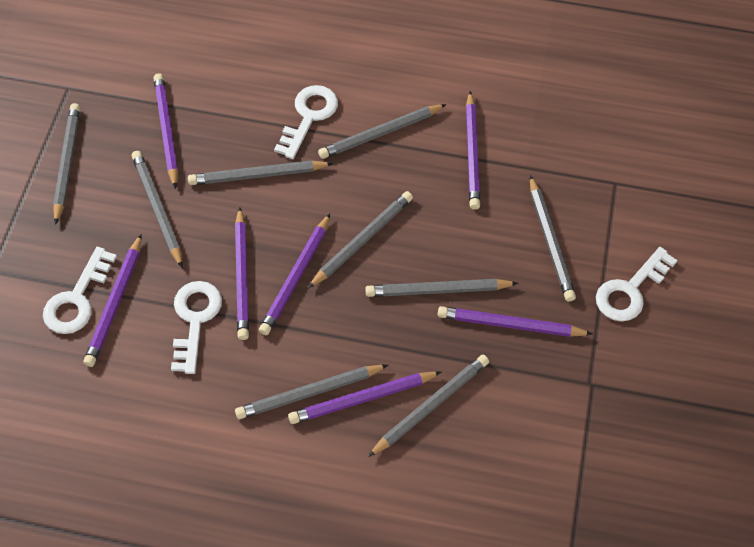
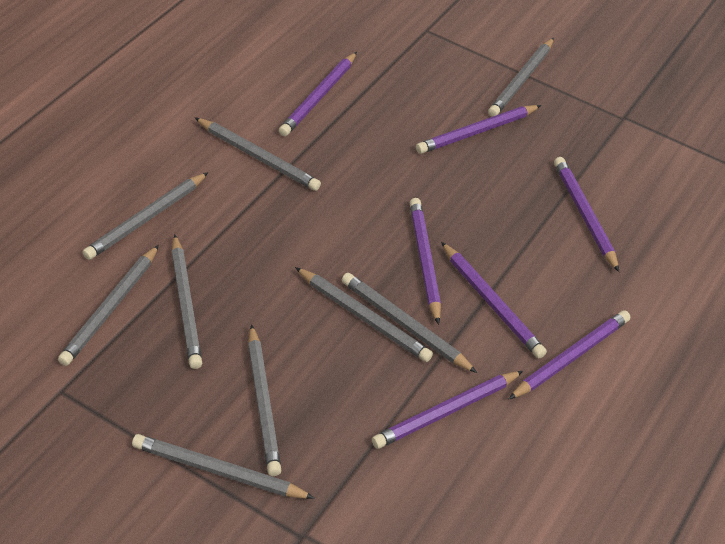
white key: [43,247,117,334] [171,281,222,374] [274,85,338,159] [596,247,678,321] = 4 -> none = 0

